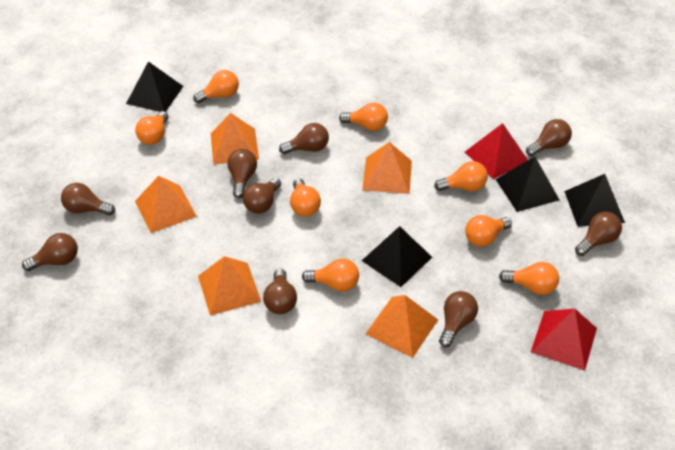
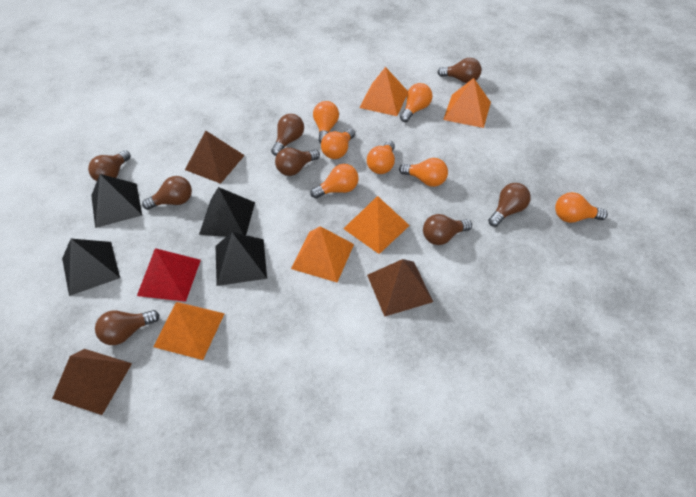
brown light bulb: [22,233,78,271] [61,183,115,216] [227,149,257,198] [243,178,281,214] [263,269,297,314] [279,123,329,154] [439,291,478,347] [526,119,572,156] [575,212,622,256] = 9 -> [88,150,131,181] [95,310,159,345] [142,176,192,210] [271,114,304,156] [275,148,320,176] [423,214,472,245] [437,58,481,83] [488,183,531,227] = 8
brown pyramid: none = 0 -> [52,349,132,415] [185,131,245,184] [367,259,433,317] = 3
orange light bulb: [135,111,169,145] [193,70,239,103] [290,178,321,217] [302,258,359,292] [339,103,388,131] [434,161,488,191] [465,215,512,247] [499,262,559,295] = 8 -> [310,164,359,199] [313,101,339,143] [321,129,355,159] [367,141,395,174] [399,158,448,187] [400,83,432,122] [555,192,608,223] = 7
red pyramid: [465,123,528,179] [531,309,597,371] = 2 -> [137,248,201,302] = 1

